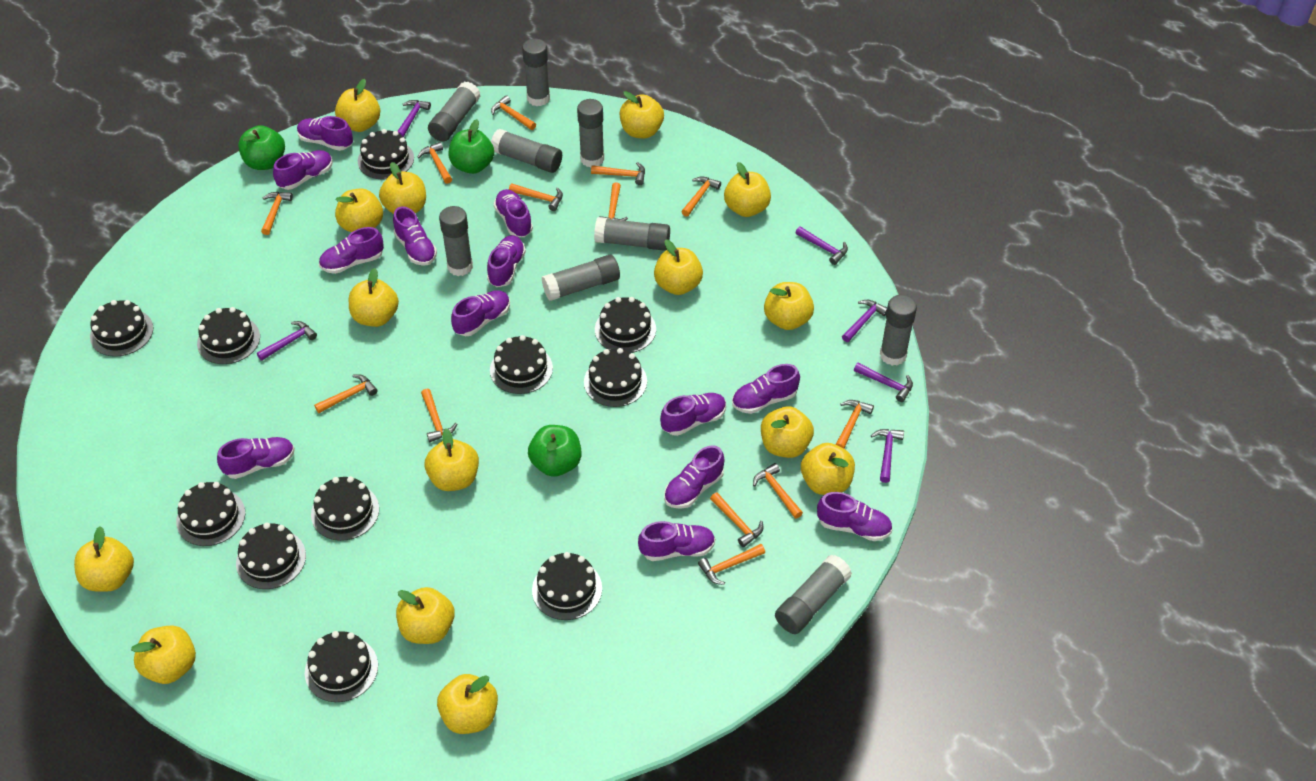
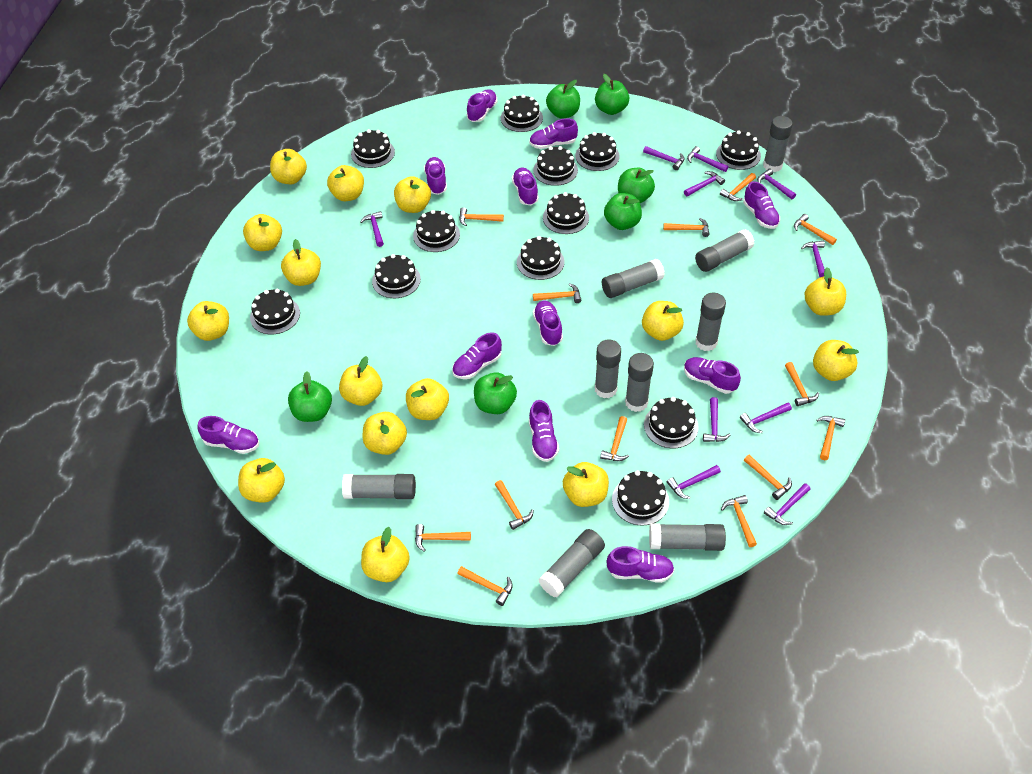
black cake: [90,300,153,357] [176,482,245,546] [197,307,260,364] [236,523,306,589] [305,631,378,702] [311,476,379,541] [358,129,414,179] [490,335,553,394] [532,552,602,620] [584,348,647,407] [595,297,656,353] = 11 -> [250,289,300,334] [351,129,395,168] [372,254,421,298] [413,210,460,252] [501,95,543,132] [517,236,565,280] [533,146,578,186] [543,192,589,234] [575,132,620,171] [612,470,669,526] [644,397,699,448] [716,130,761,170] = 12
green apple: [238,125,285,170] [449,119,494,174] [528,425,581,477] = 3 -> [288,371,332,422] [474,372,517,414] [546,80,580,119] [595,74,629,115] [604,193,642,230] [618,168,655,203] = 6
purple hammer: [257,321,317,361] [397,100,431,137] [795,226,848,265] [842,300,887,342] [854,363,913,402] [871,429,904,483] = 6 -> [360,211,384,247] [643,146,684,170] [667,465,721,499] [684,171,725,196] [687,146,728,172] [703,397,730,442] [740,403,792,433] [757,169,796,200] [764,483,811,525] [801,241,825,277] = 10
purple shoe: [217,437,295,479] [273,150,333,190] [297,116,353,151] [319,227,384,274] [393,206,437,266] [451,290,510,336] [487,235,526,287] [494,189,533,237] [638,521,715,561] [660,393,726,436] [664,445,724,509] [732,364,800,414] [817,492,892,541] = 13 -> [197,416,259,454] [424,157,447,195] [452,332,502,379] [467,89,497,122] [512,168,539,205] [529,118,578,149] [529,400,559,462] [533,301,563,346] [607,546,675,583] [684,357,741,394] [743,181,780,229] = 11

